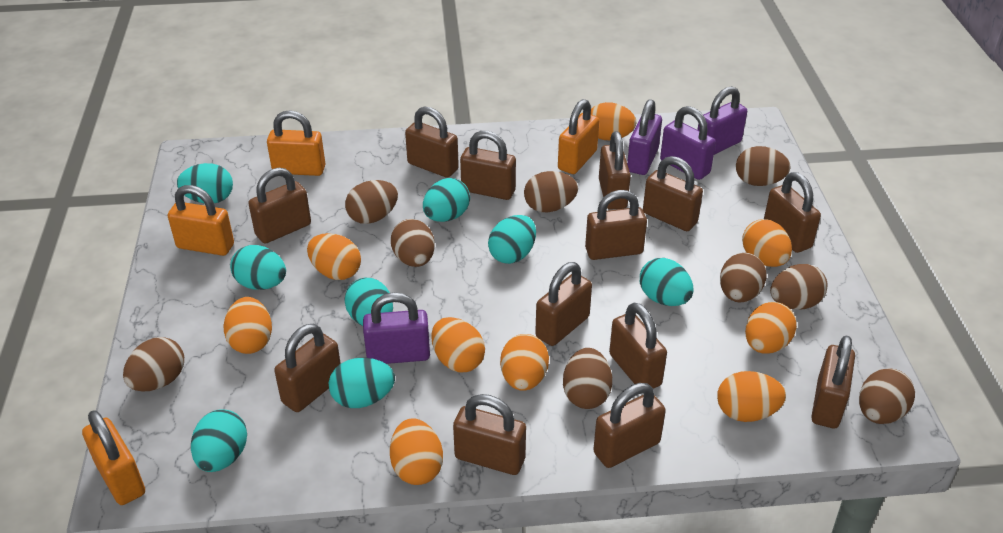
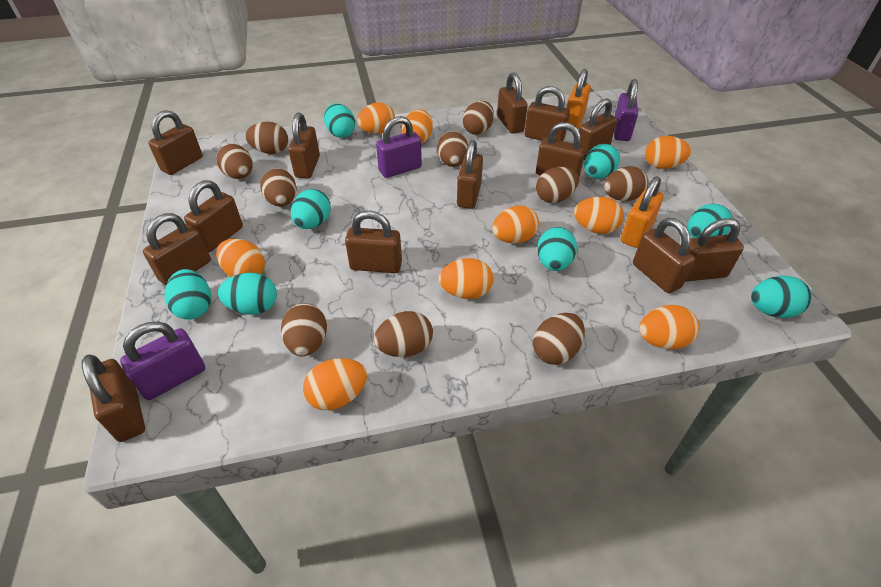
brown egg: [123,337,184,392] [345,180,398,224] [391,219,435,267] [524,171,578,212] [563,348,612,409] [720,253,767,302] [736,146,791,186] [770,264,828,310] [859,368,915,424] = 9 -> [216,144,253,179] [245,122,288,154] [260,169,296,206] [281,303,327,356] [374,311,433,357] [437,131,468,167] [463,101,494,135] [533,313,585,365] [536,167,579,203] [604,166,648,201] = 10
orange padlock: [82,410,145,505] [168,185,234,256] [267,110,325,176] [558,99,599,174] = 4 -> [567,69,591,129] [621,176,664,248] = 2
purple padlock: [363,292,430,364] [627,99,662,175] [660,106,716,180] [697,86,747,155] = 4 -> [120,322,205,400] [376,116,422,178] [614,79,638,141] = 3

